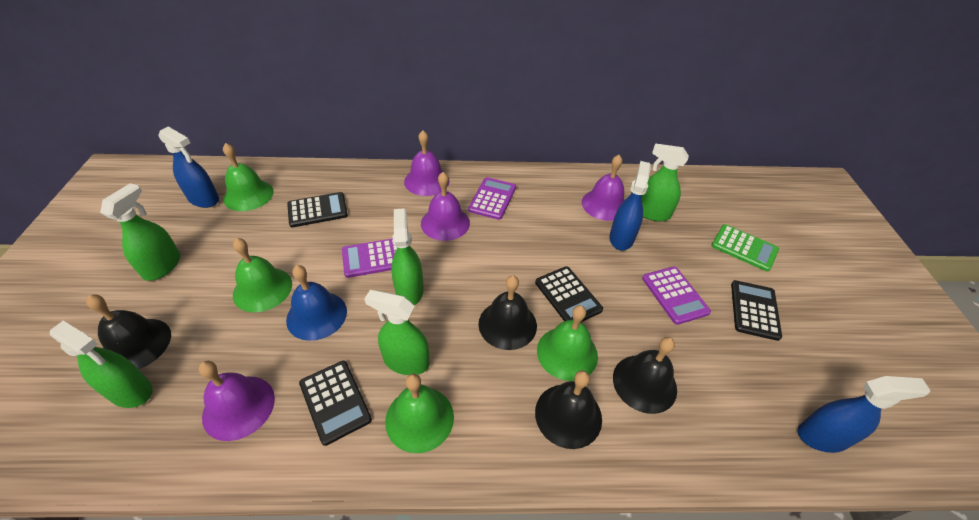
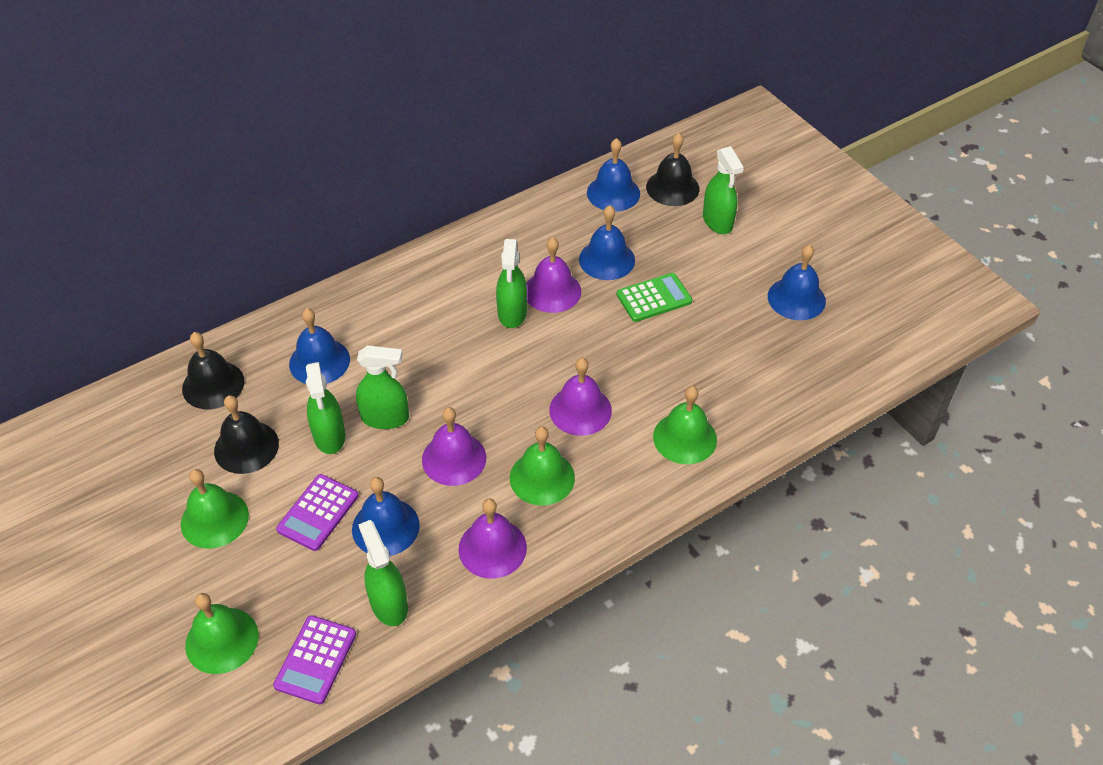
black bell: [86,295,171,369] [479,275,537,350] [535,370,602,449] [613,337,677,414] = 4 -> [182,332,245,409] [214,395,279,474] [646,133,699,206] = 3
black calculator: [287,192,348,227] [299,361,372,446] [535,266,603,322] [731,280,782,341] = 4 -> none = 0
blue bell: [286,265,347,341] = 1 -> [289,308,350,384] [352,477,420,556] [579,205,635,280] [587,138,640,212] [768,245,826,320] = 5
blue spray bottle: [159,127,219,208] [609,161,651,251] [798,376,930,453] = 3 -> none = 0
purple calculator: [342,238,397,278] [468,177,516,220] [642,266,711,325] = 3 -> [273,615,356,704] [276,474,359,551] = 2

